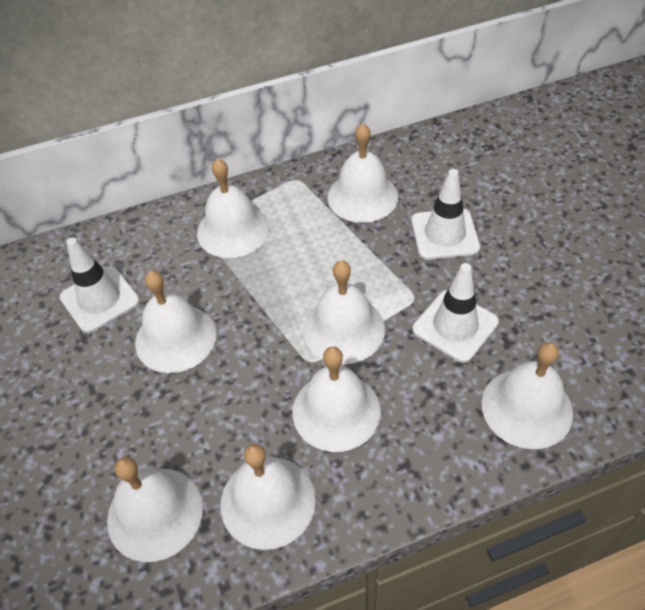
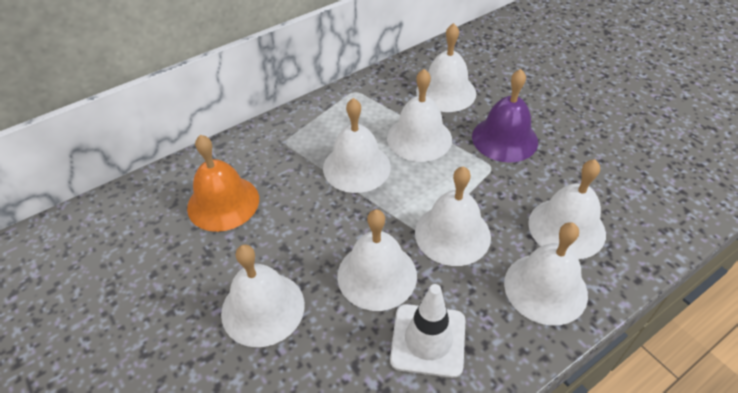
orange bell: none = 0 -> [187,135,259,232] = 1
purple bell: none = 0 -> [472,69,538,163] = 1
white traffic cone: [60,238,140,333] [411,169,480,260] [412,263,499,363] = 3 -> [390,284,465,378] = 1

